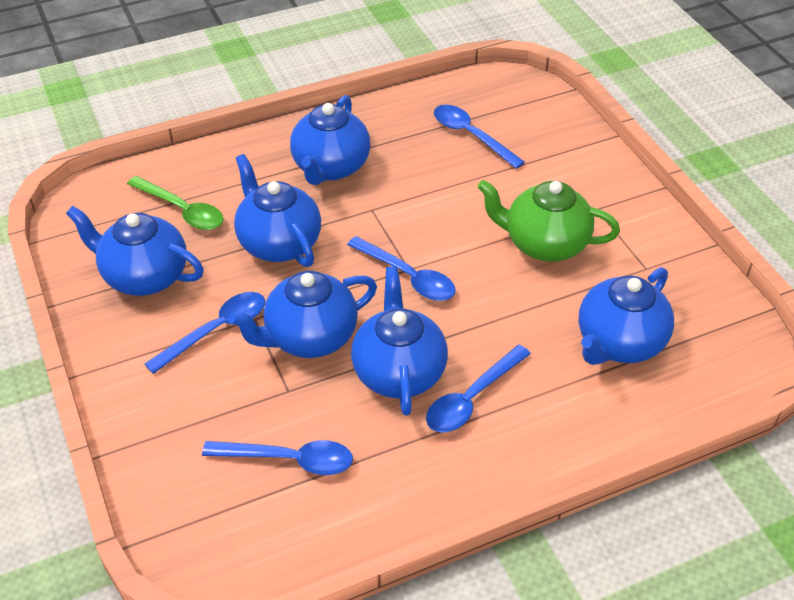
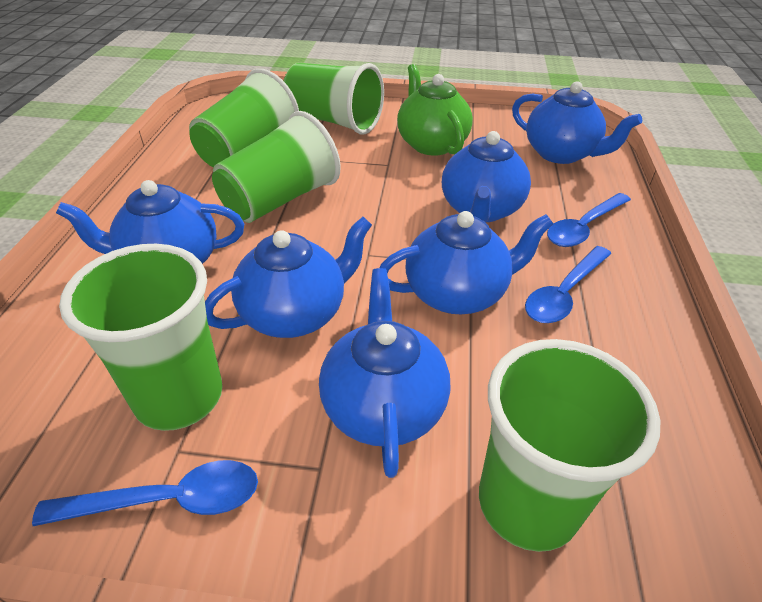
blue spoon: [145,292,265,374] [202,440,353,475] [347,236,456,301] [426,345,531,433] [434,105,525,169] = 5 -> [32,460,258,526] [525,246,611,323] [547,193,631,247] = 3
green cup: none = 0 -> [59,244,223,431] [189,69,299,168] [212,111,341,223] [284,63,384,135] [479,339,660,552] = 5
green spoon: [127,176,224,230] = 1 -> none = 0

